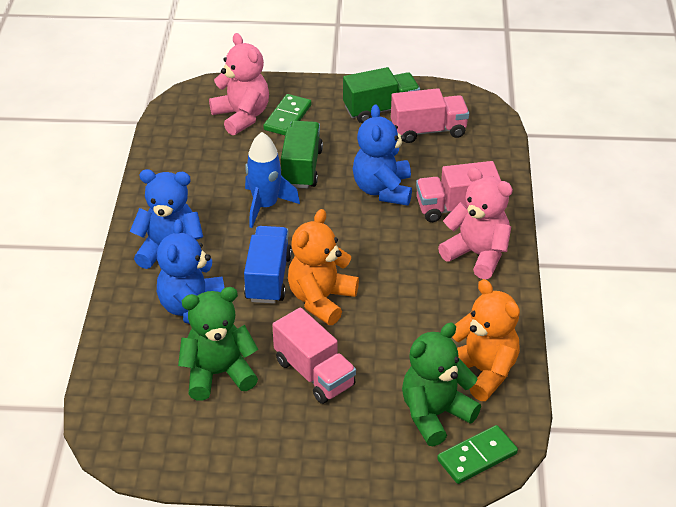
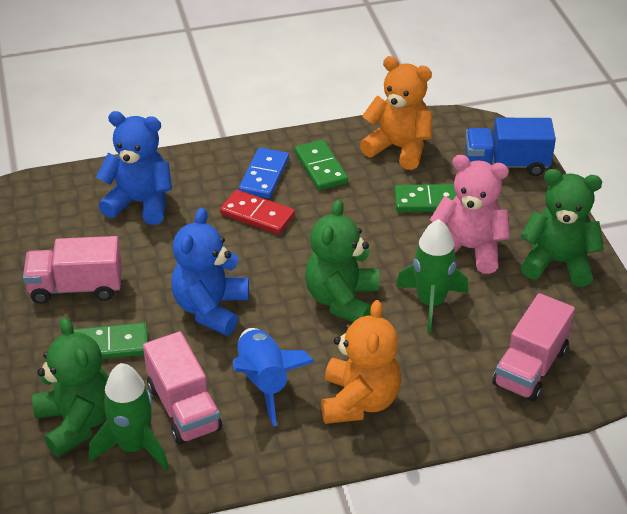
blue domino: none = 0 -> [239,148,289,198] = 1
blue teddy bear: [130,169,203,269] [157,219,224,324] [353,105,412,206] = 3 -> [96,111,172,225] [171,208,249,336] = 2
green domino: [263,94,311,135] [437,425,518,484] = 2 -> [73,323,148,359] [295,140,348,190] [394,184,456,212] = 3
green rocket: none = 0 -> [89,363,169,471] [396,219,468,333] = 2
green teddy bear: [178,287,258,400] [402,323,481,446] = 2 -> [32,317,109,457] [305,199,379,322] [520,169,604,287] = 3
green truck: [281,121,323,189] [343,67,420,123] = 2 -> none = 0
pink teddy bear: [209,33,269,135] [438,167,513,279] = 2 -> [430,155,510,274] = 1
red domino: none = 0 -> [220,190,295,234] = 1

